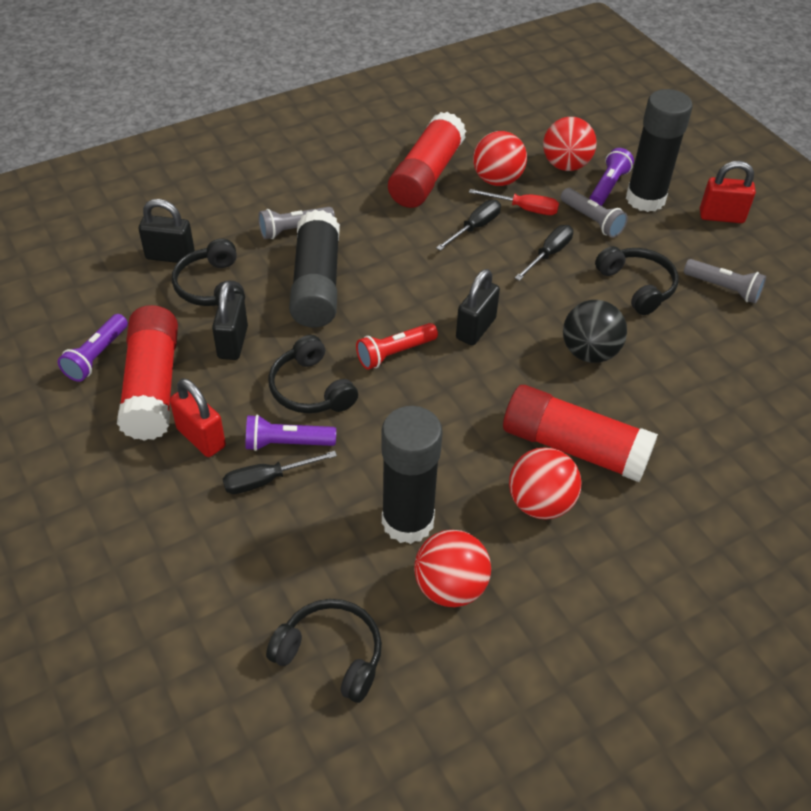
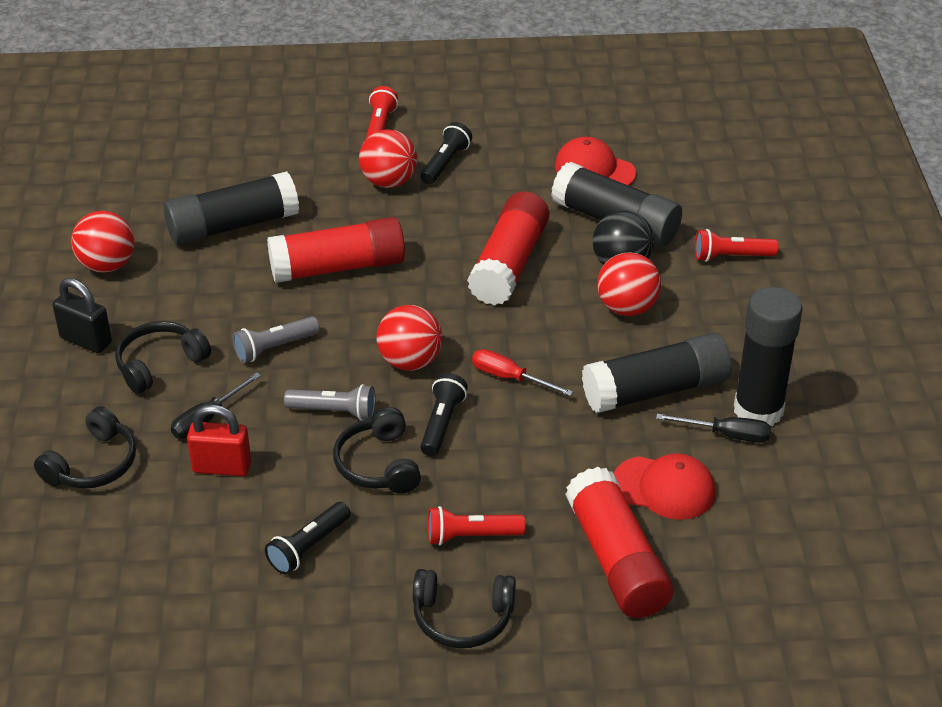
black flashlight: none = 0 -> [265,502,351,575] [420,373,468,456] [421,122,472,184] = 3
black glue stick: [289,210,340,328] [381,406,443,544] [626,89,693,212] = 3 -> [164,171,299,245] [551,162,682,246] [582,333,732,413] [734,287,802,426] = 4
black padlock: [139,199,195,263] [212,281,248,360] [456,269,500,345] = 3 -> [53,278,112,353] = 1
black screwdriver: [223,451,337,494] [436,200,501,251] [515,225,573,281] = 3 -> [171,372,261,438] [656,414,771,443] = 2
grey flashlight: [258,207,335,239] [561,188,628,238] [684,259,766,304] = 3 -> [233,317,320,363] [284,384,376,420] = 2
purple flashlight: [58,314,128,382] [246,415,336,451] [590,148,634,206] = 3 -> none = 0
red cap: none = 0 -> [555,137,636,186] [613,453,715,520] = 2
red flashlight: [356,323,438,370] = 1 -> [366,86,398,139] [428,506,526,545] [695,229,778,262] = 3
red padlock: [170,378,226,457] [700,161,756,223] = 2 -> [187,405,251,476] = 1

